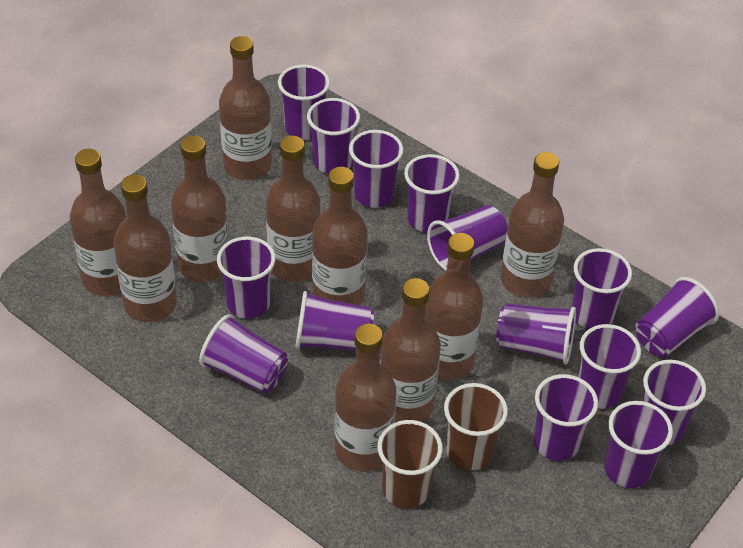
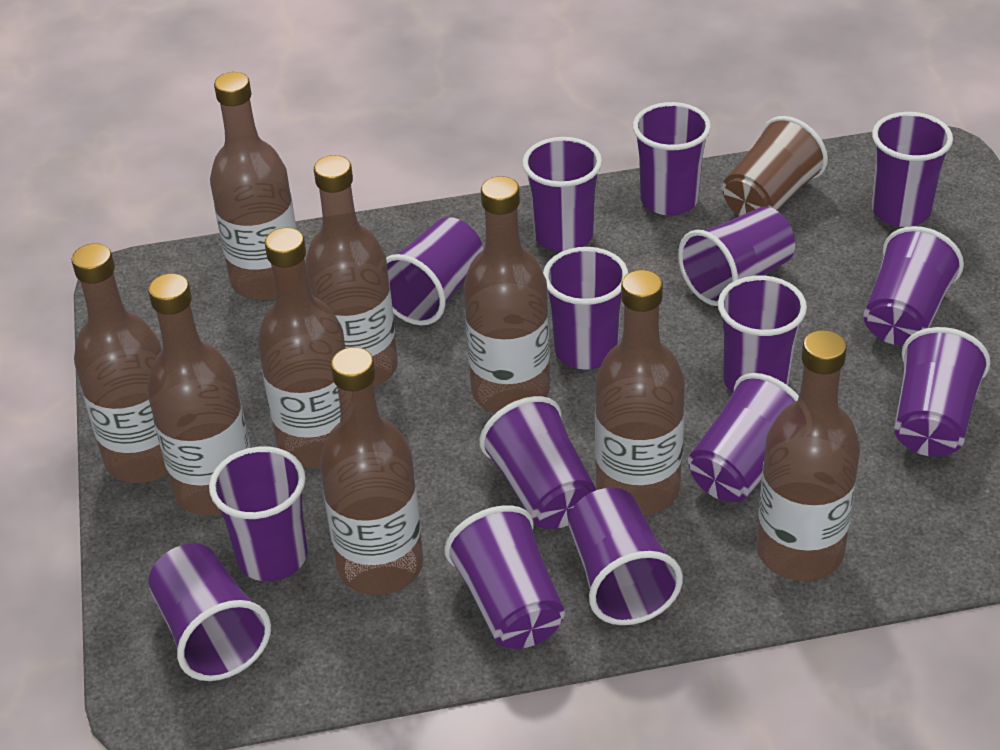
brown bottle: [70,149,126,296] [114,175,177,322] [171,135,229,282] [219,36,272,180] [266,136,320,282] [312,167,368,305] [334,324,396,472] [380,278,441,422] [425,233,483,380] [501,152,564,297] = 10 -> [72,243,168,483] [147,273,250,515] [210,72,297,300] [258,228,345,468] [305,155,398,387] [320,347,424,595] [463,176,550,413] [595,270,685,515] [756,330,860,581] = 9
brown cup: [377,420,443,508] [444,383,508,470] = 2 -> [722,116,828,216] = 1

